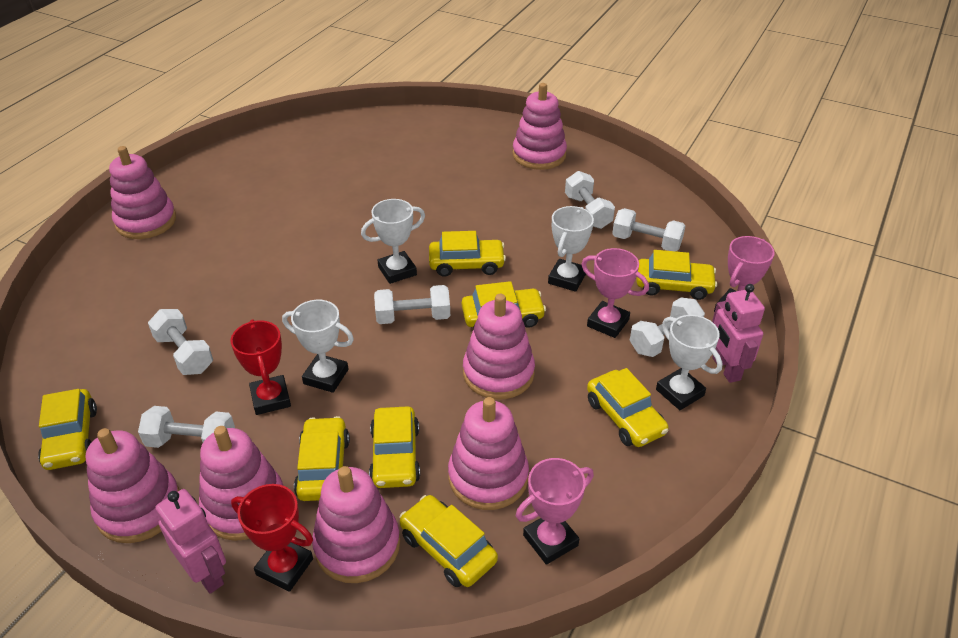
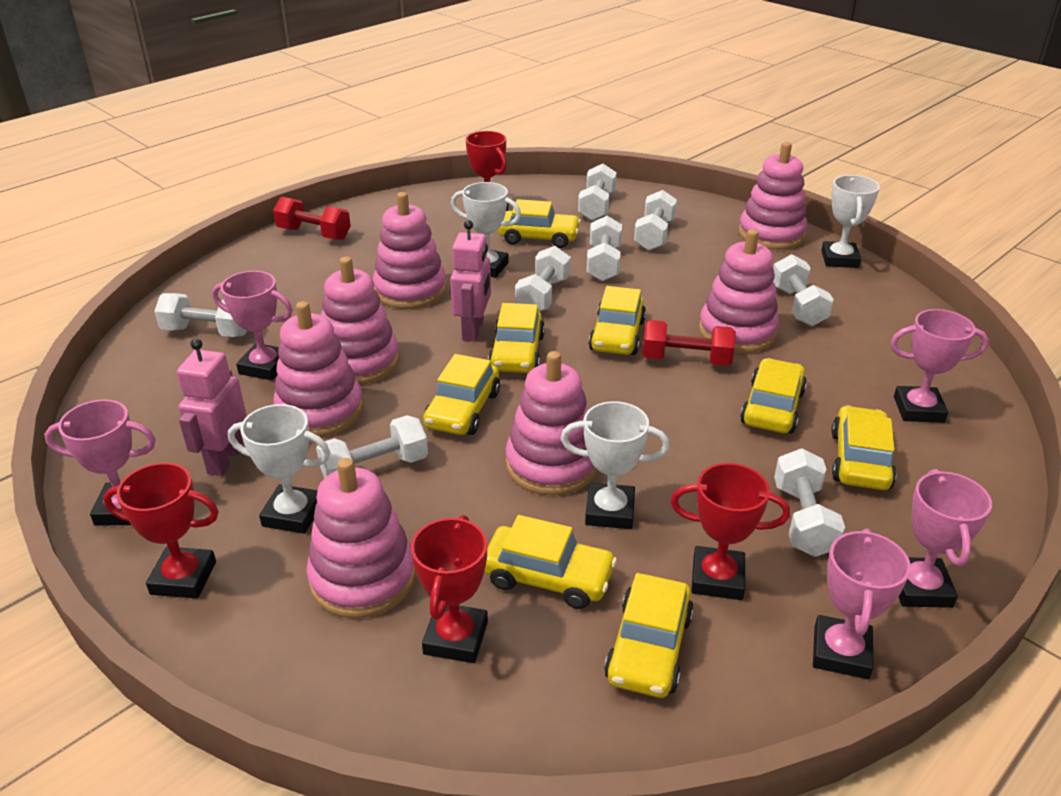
pink trophy: [516,458,594,565] [582,248,649,338] [714,236,775,312] = 3 -> [44,399,156,526] [212,271,293,380] [813,528,911,679] [890,309,989,423] [898,469,992,608] = 5
red dumbbell: none = 0 -> [273,197,351,240] [642,320,736,366] = 2
red trophy: [231,319,291,415] [231,484,313,592] = 2 -> [103,463,219,599] [411,515,488,663] [466,131,508,211] [670,463,790,600] = 4
white dumbbell: [138,406,235,448] [148,309,213,375] [374,285,450,324] [565,171,615,229] [612,208,685,251] [630,297,705,357] = 6 -> [154,293,247,337] [316,415,428,478] [515,246,571,312] [578,164,617,221] [586,216,622,281] [634,190,677,251] [773,254,834,326] [774,448,845,557] = 8

